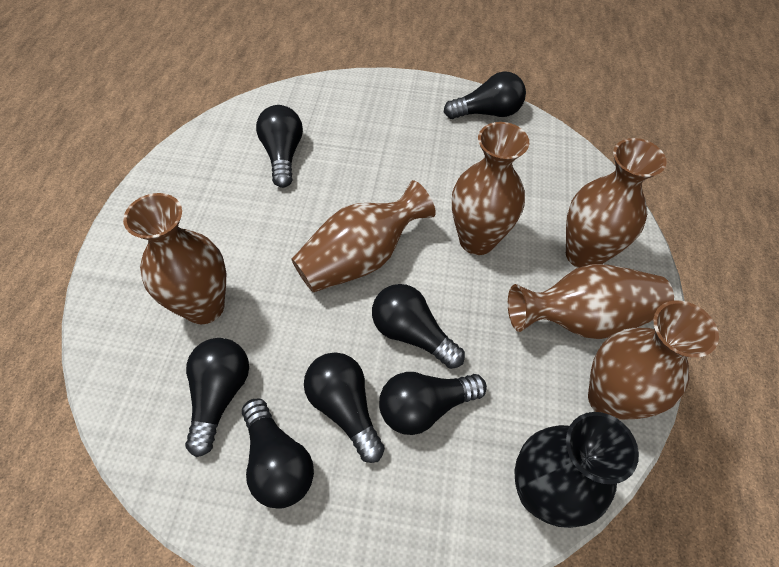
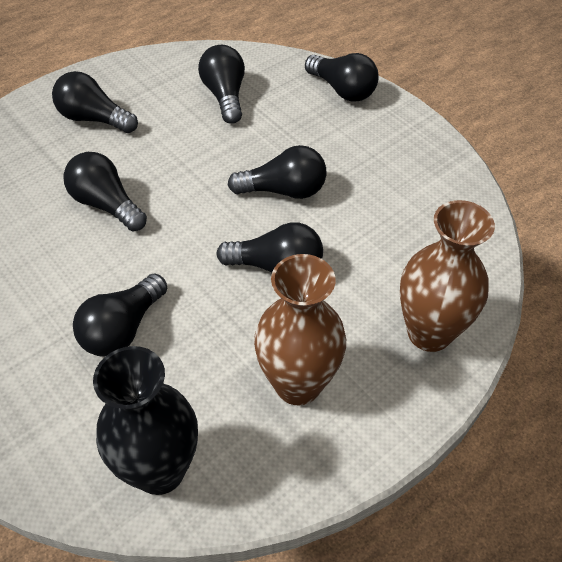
brown vase: [123,193,226,324] [291,180,436,292] [452,122,529,255] [508,264,674,339] [566,138,667,268] [588,300,719,420] = 6 -> [254,254,346,405] [400,200,495,352] = 2

